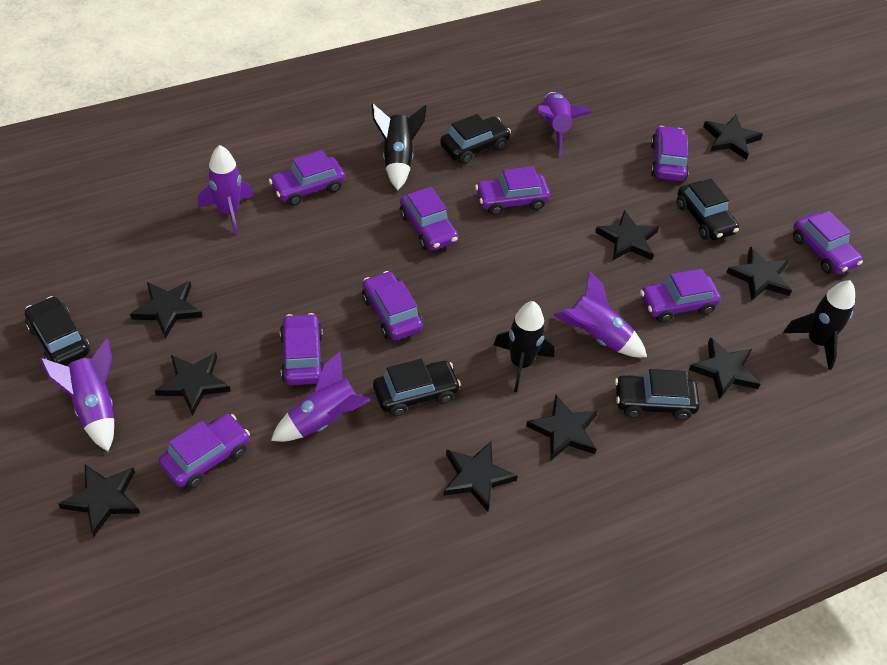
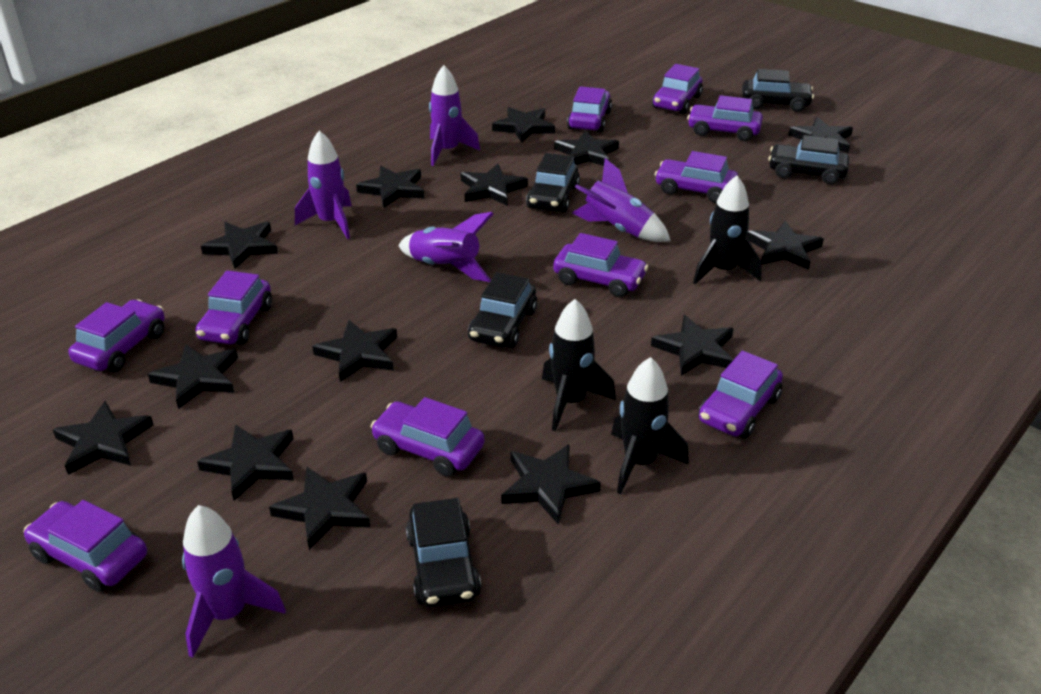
black star: [59,464,140,537] [130,281,203,339] [155,352,231,416] [443,441,518,512] [526,395,598,460] [595,210,659,260] [689,338,760,399] [703,115,763,160] [726,247,792,301] = 9 -> [53,401,153,475] [148,344,238,409] [197,424,294,501] [201,222,278,269] [269,467,370,550] [312,320,397,382] [356,166,424,208] [460,164,528,206] [492,107,555,143] [501,444,601,524] [554,130,619,166] [651,315,733,376] [747,221,824,270] [788,117,853,153] = 14
purple car: [159,414,250,489] [269,150,345,206] [280,313,324,385] [362,271,423,340] [400,187,458,250] [475,166,550,215] [640,269,721,323] [651,126,689,181] [793,211,863,274] = 9 -> [23,500,147,592] [68,299,164,372] [196,270,272,345] [370,397,485,477] [553,233,648,297] [567,86,612,132] [652,64,703,114] [655,151,738,203] [687,95,763,141] [698,351,783,438] = 10

